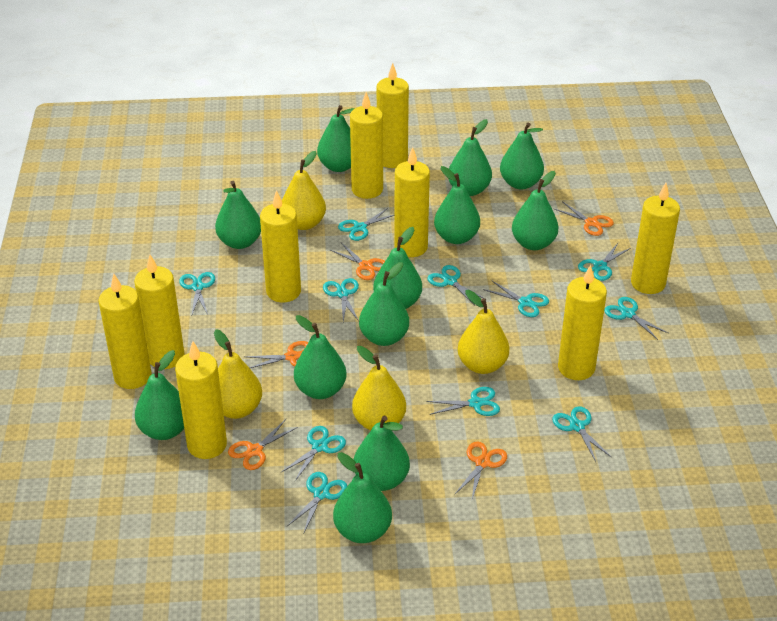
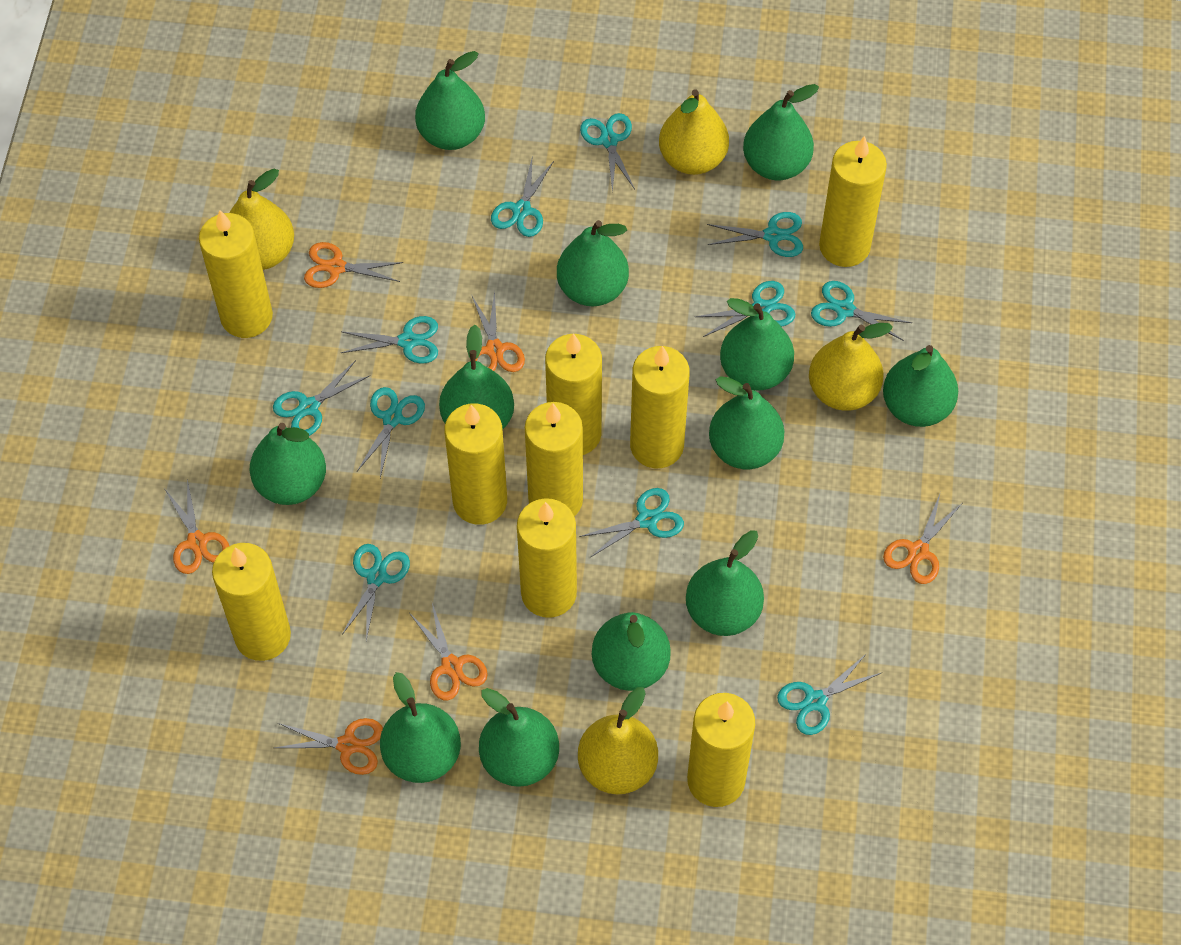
orange scissors: [228,419,298,470] [245,341,309,368] [330,243,385,280] [454,442,507,499] [553,201,614,236] = 5 -> [164,479,229,574] [274,718,383,775] [304,242,403,288] [409,603,488,700] [470,291,525,372] [883,492,962,584] = 6

